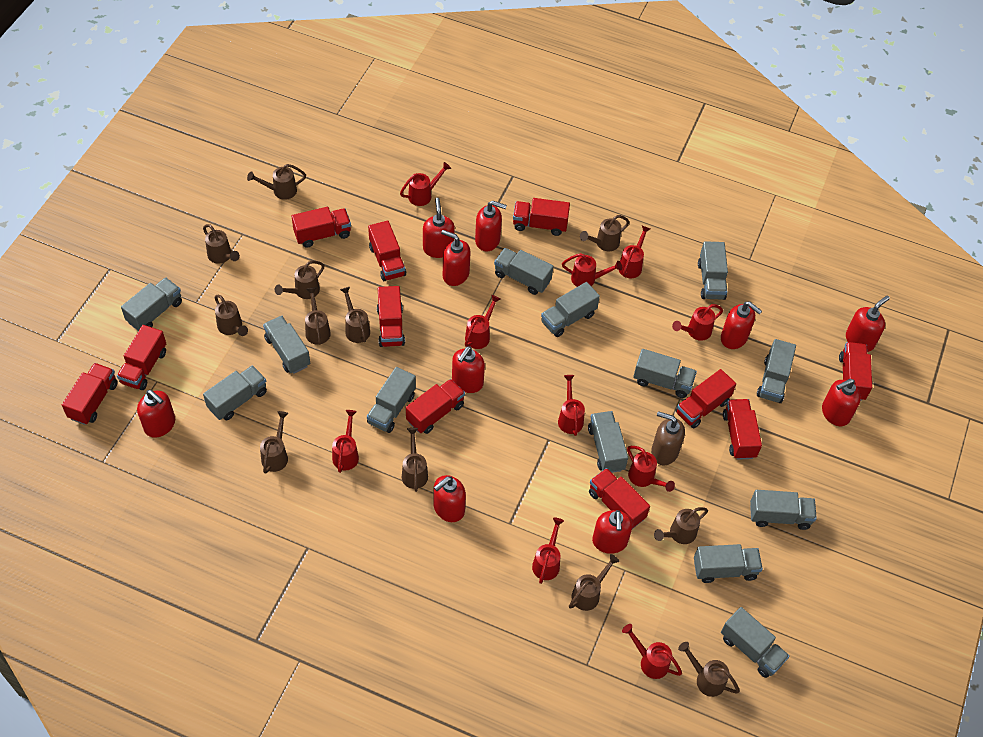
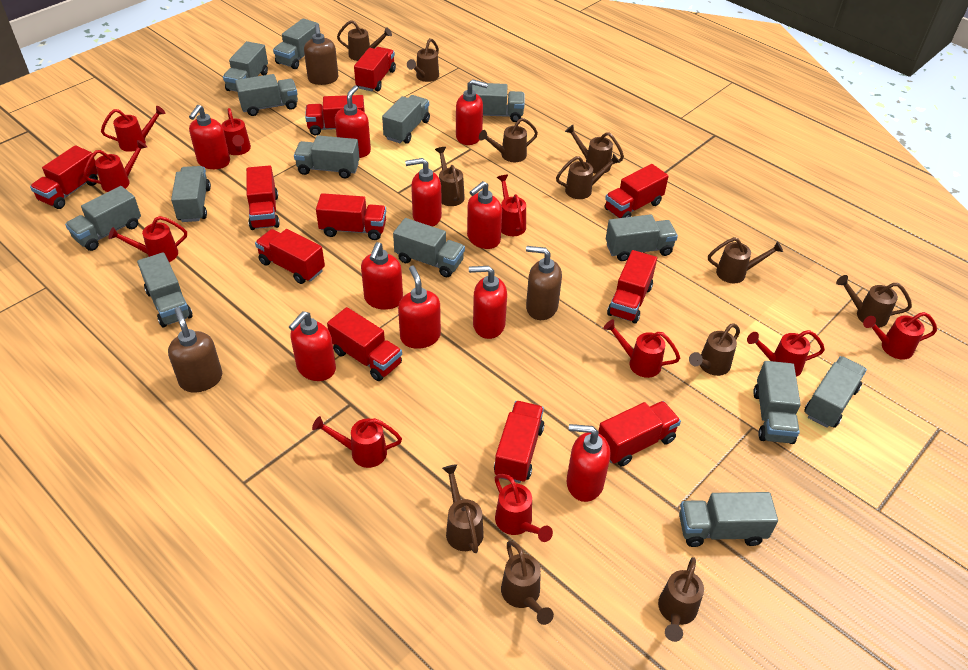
brown soap dispenser: [651,411,685,465] = 1 -> [168,307,222,392] [304,24,338,85] [526,246,562,320] = 3
grey truck: [121,277,182,331] [203,365,267,420] [263,316,310,374] [367,367,416,433] [494,248,553,295] [541,282,600,337] [588,411,628,473] [633,349,697,398] [694,544,763,583] [698,241,728,300] [721,607,789,678] [750,490,817,530] [757,339,796,403] = 13 -> [65,186,141,251] [137,252,193,327] [171,166,211,222] [223,41,268,92] [235,74,298,116] [273,18,319,69] [294,135,360,178] [382,95,430,143] [393,218,465,277] [472,83,525,122] [606,214,678,261] [679,492,778,547] [753,361,801,444] [804,356,867,428] = 14

